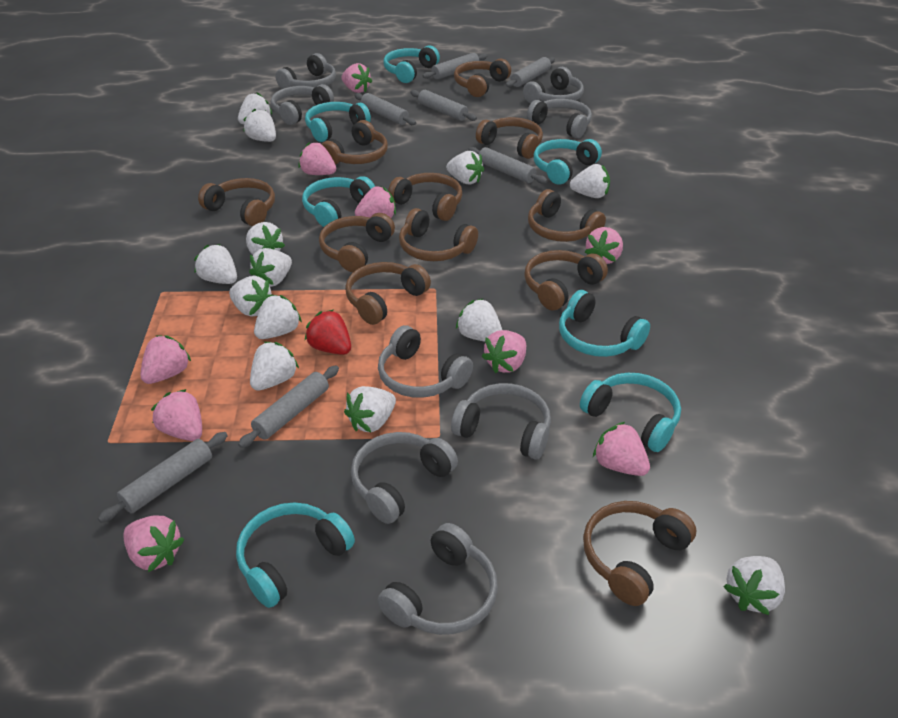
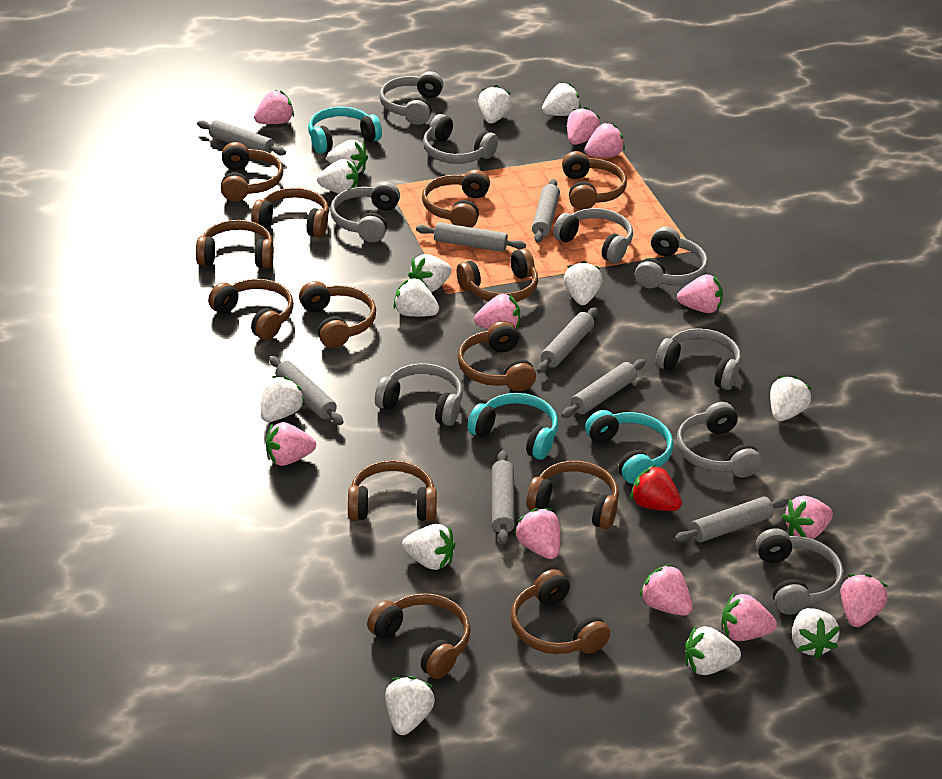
brown headphones: [198,178,275,226] [319,213,395,272] [322,120,388,165] [345,262,431,325] [388,173,462,221] [399,208,478,261] [454,58,511,97] [476,117,543,159] [524,250,608,310] [528,189,606,242] [583,501,696,606] = 11 -> [196,220,274,268] [208,279,294,340] [221,142,284,201] [251,188,329,238] [299,281,376,348] [348,460,437,521] [367,593,471,679] [422,170,490,227] [457,248,538,302] [457,321,536,391] [510,569,610,654] [526,461,619,529] [562,151,627,210] = 13
grey headphones: [271,84,334,125] [275,53,336,89] [351,432,458,524] [377,523,498,635] [378,325,473,398] [451,383,551,460] [523,67,584,103] [527,99,592,138] = 8 -> [330,182,400,242] [375,363,463,426] [379,71,443,125] [423,114,498,164] [553,208,633,264] [635,227,708,288] [656,328,741,390] [677,402,762,478] [756,528,844,615] = 9
grey rolling pin: [98,432,228,523] [238,366,339,448] [355,93,416,125] [410,90,477,121] [423,53,487,79] [468,147,547,184] [506,57,555,87] = 7 -> [197,120,286,155] [269,356,344,425] [416,222,526,252] [492,450,515,545] [532,179,560,243] [537,307,598,373] [562,359,646,418] [674,497,789,542] = 8
pink strawberry: [124,515,185,572] [140,335,191,384] [151,389,202,441] [298,142,336,175] [341,63,372,93] [355,186,396,218] [482,330,526,373] [585,227,623,264] [593,422,650,476] = 9 -> [254,90,294,124] [266,422,316,466] [474,294,520,329] [514,508,560,559] [567,107,600,145] [585,123,625,157] [639,564,693,616] [677,274,723,313] [721,593,777,641] [782,496,833,539] [841,574,888,627] = 11
turquoise headphones: [236,502,355,608] [302,176,375,227] [305,102,371,142] [383,45,440,83] [534,139,602,184] [559,290,650,357] [580,373,681,452] = 7 -> [308,107,382,154] [468,393,558,460] [585,410,674,484] = 3

